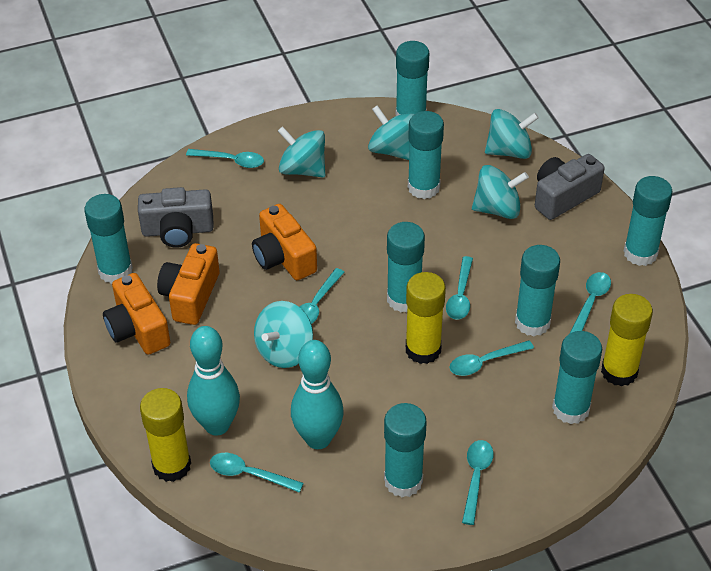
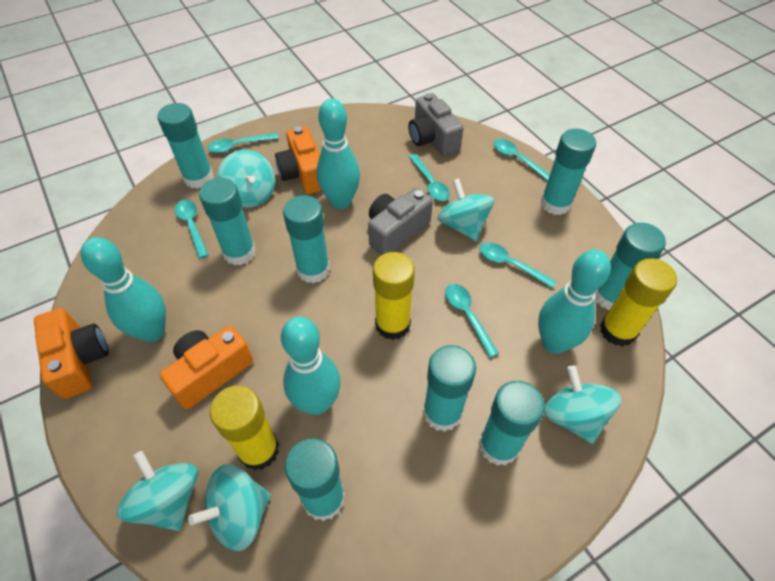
turquoise bowling pin: [187,326,240,435] [291,340,344,449] = 2 -> [81,237,166,342] [281,316,341,415] [317,99,360,209] [538,249,611,354] = 4
turquoise spoon: [186,149,264,168] [210,453,304,493] [299,268,344,324] [446,256,473,320] [449,340,534,376] [462,440,494,525] [570,272,611,333] = 7 -> [175,199,208,259] [208,133,279,153] [409,154,450,201] [445,284,499,357] [479,242,557,288] [493,139,550,181] = 6

